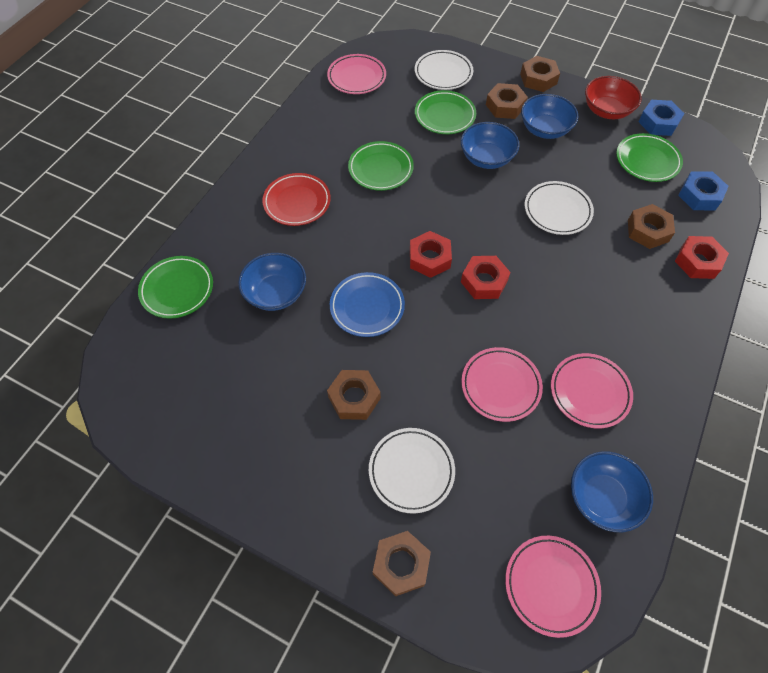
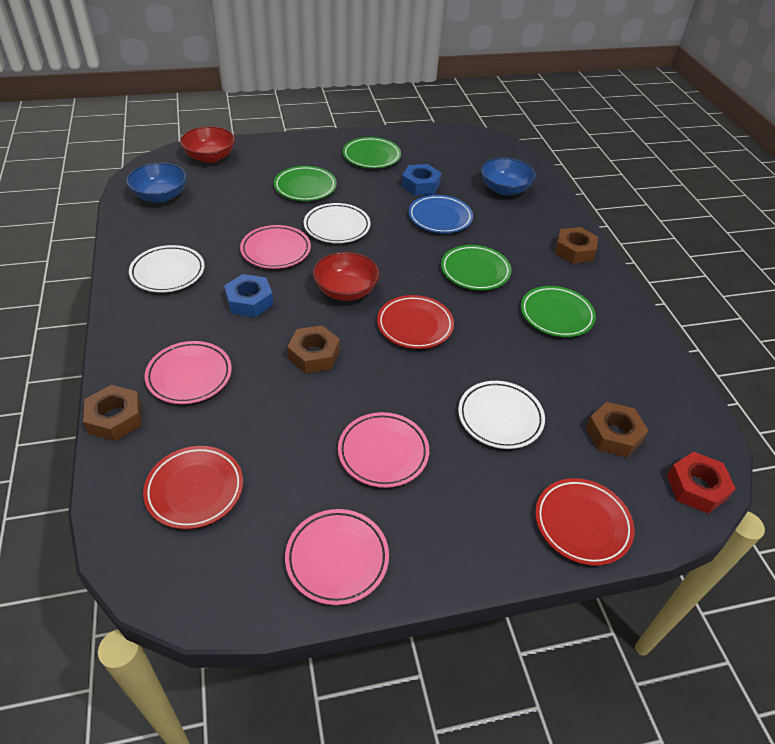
blue bowl: [238,253,306,311] [461,122,519,169] [521,94,578,139] [571,452,653,532] = 4 -> [126,163,187,203] [481,157,536,196] = 2
brown nut: [327,370,381,420] [373,531,431,596] [486,83,528,119] [520,56,560,92] [628,204,675,249] = 5 -> [83,385,142,441] [287,325,340,373] [555,227,598,264] [586,402,649,457] = 4
red bowl: [585,76,642,119] = 1 -> [180,126,235,163] [313,252,380,301] = 2
red nut: [410,231,452,278] [461,256,511,299] [675,236,729,279] = 3 -> [667,452,736,513] = 1
red plate: [263,173,331,226] = 1 -> [143,446,243,529] [377,295,454,349] [535,478,634,566] = 3

